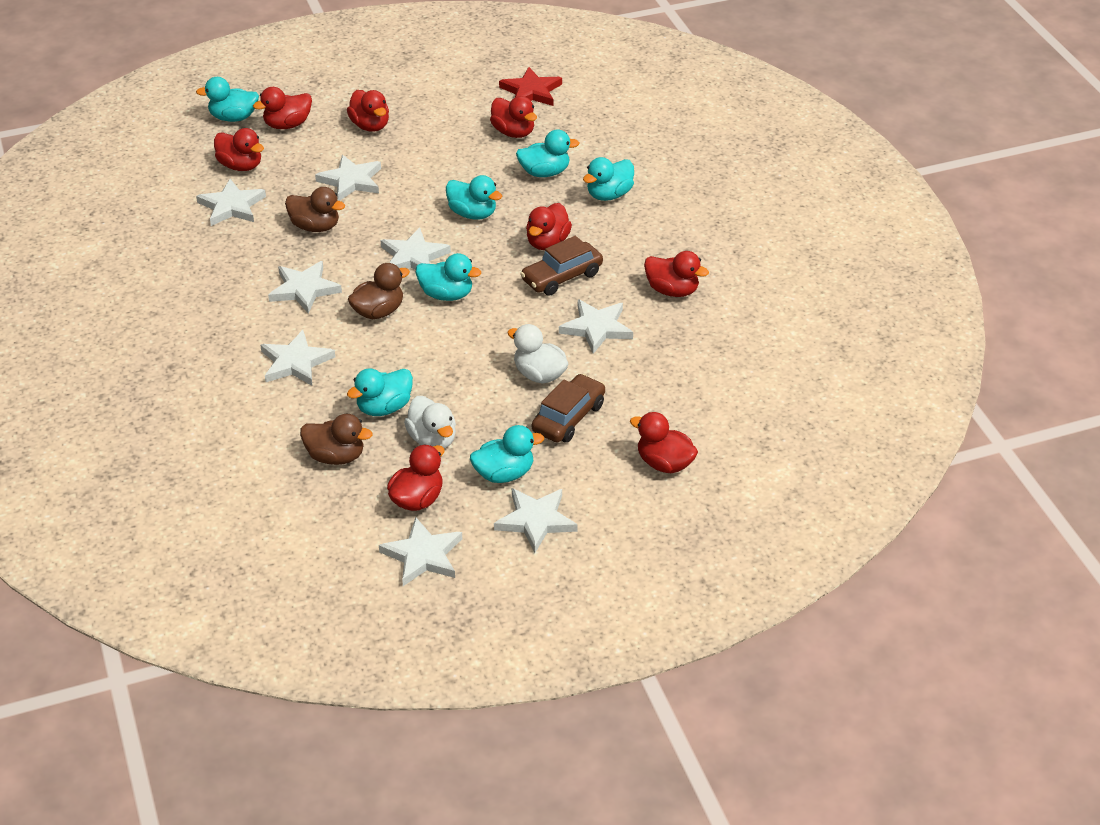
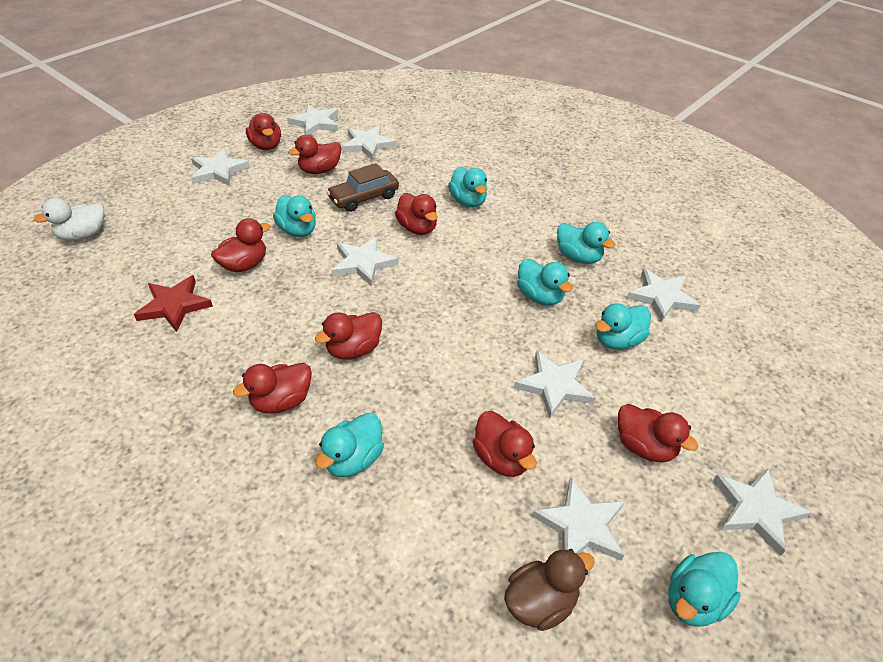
brown car: [520,236,603,296] [532,374,605,443] = 2 -> [327,163,399,212] = 1
brown duck: [285,187,345,232] [300,414,373,465] [348,263,410,319] = 3 -> [504,549,595,631] = 1
white duck: [404,396,456,449] [507,324,568,383] = 2 -> [34,198,105,241] = 1

